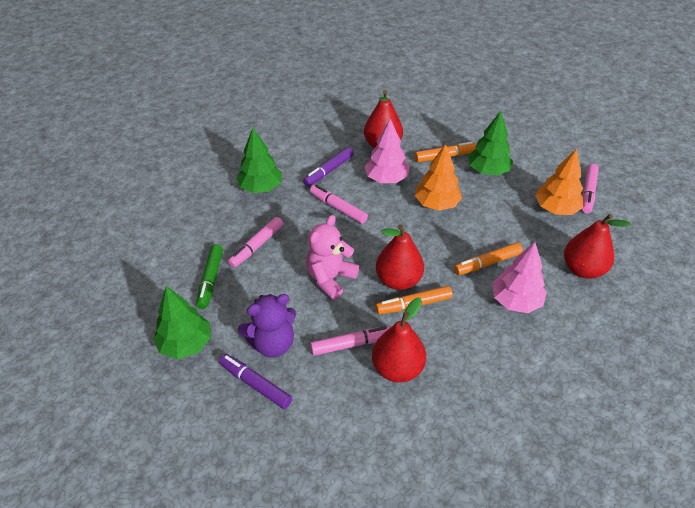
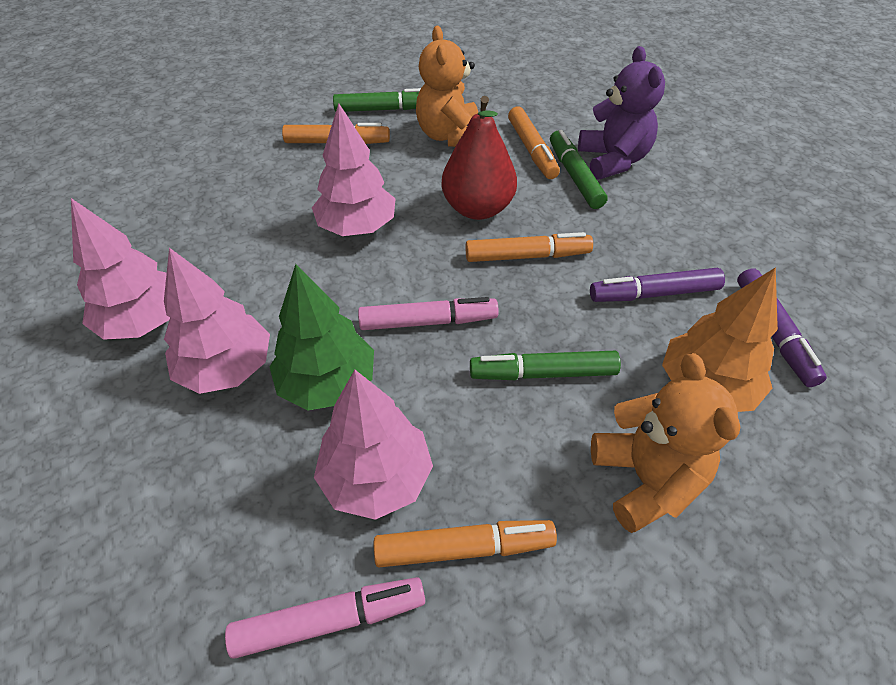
green marker: [196,244,223,309] = 1 -> [333,88,421,112] [470,351,621,380] [550,130,607,209] = 3
green tree: [153,286,211,359] [236,128,282,193] [468,111,513,176] = 3 -> [270,264,374,410] = 1
orange marker: [375,286,453,314] [415,142,476,162] [454,242,523,275] = 3 -> [282,123,390,144] [374,520,557,568] [466,232,593,262] [508,106,560,179] = 4
orange teddy bear: none = 0 -> [416,26,478,147] [591,353,740,533] = 2
orange tree: [415,144,462,211] [535,148,583,215] = 2 -> [662,267,778,412] = 1
pink marker: [228,217,283,268] [310,185,368,224] [310,326,391,356] [582,164,599,213] = 4 -> [225,577,425,659] [358,297,499,330] = 2
pink teddy bear: [306,215,359,300] = 1 -> none = 0
pink tree: [364,119,410,183] [492,242,547,313] = 2 -> [71,198,170,340] [164,248,270,394] [312,103,395,236] [314,370,433,520] = 4
red pear: [364,90,403,148] [372,297,426,382] [376,224,424,290] [564,214,631,279] = 4 -> [441,96,517,220] = 1

